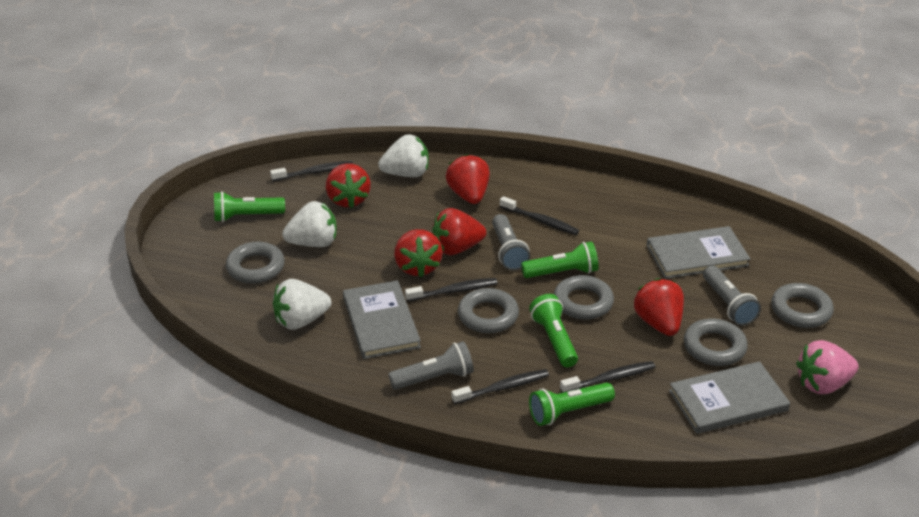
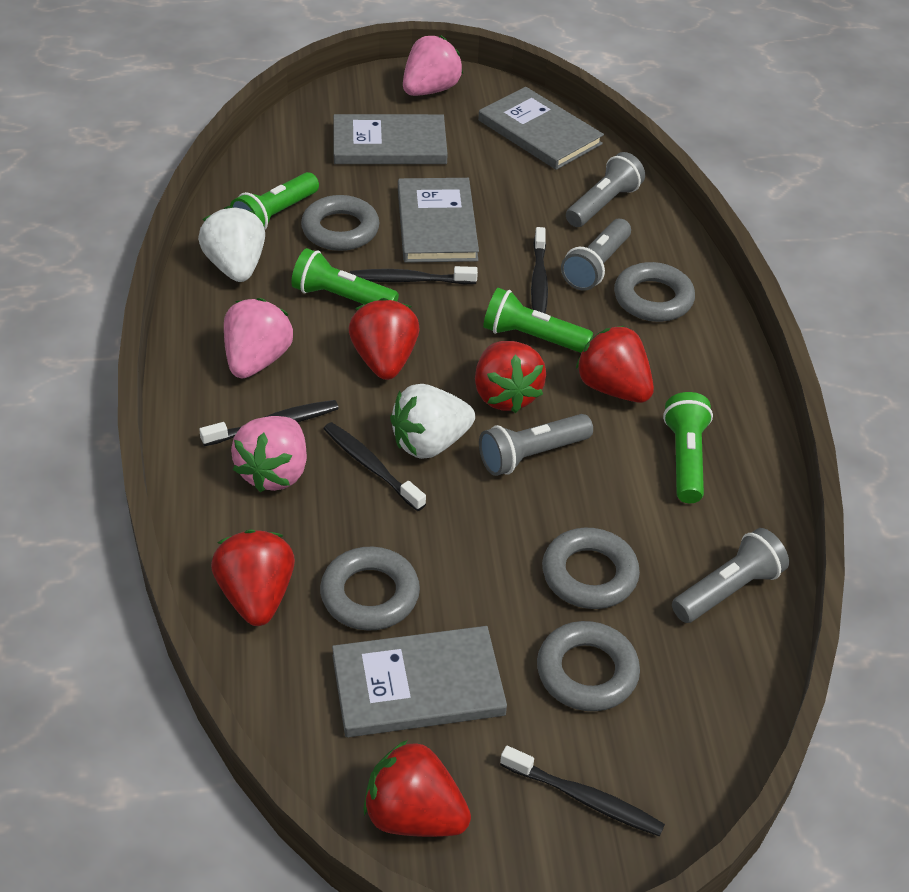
grey book: [343,280,421,359] [647,226,750,279] [669,361,790,434] = 3 -> [332,626,507,737] [334,114,448,164] [398,178,479,263] [478,87,604,170] = 4
grey flashlight: [388,341,474,390] [492,214,530,271] [703,265,761,326] = 3 -> [479,414,593,476] [561,219,631,291] [566,152,645,227] [672,528,789,623] = 4
pink strawberry: [796,340,859,394] = 1 -> [224,298,293,378] [231,416,307,492] [403,35,463,96] = 3
white strawberry: [273,279,331,330] [282,201,337,247] [378,134,428,177] = 3 -> [198,206,265,282] [390,384,475,459] = 2

